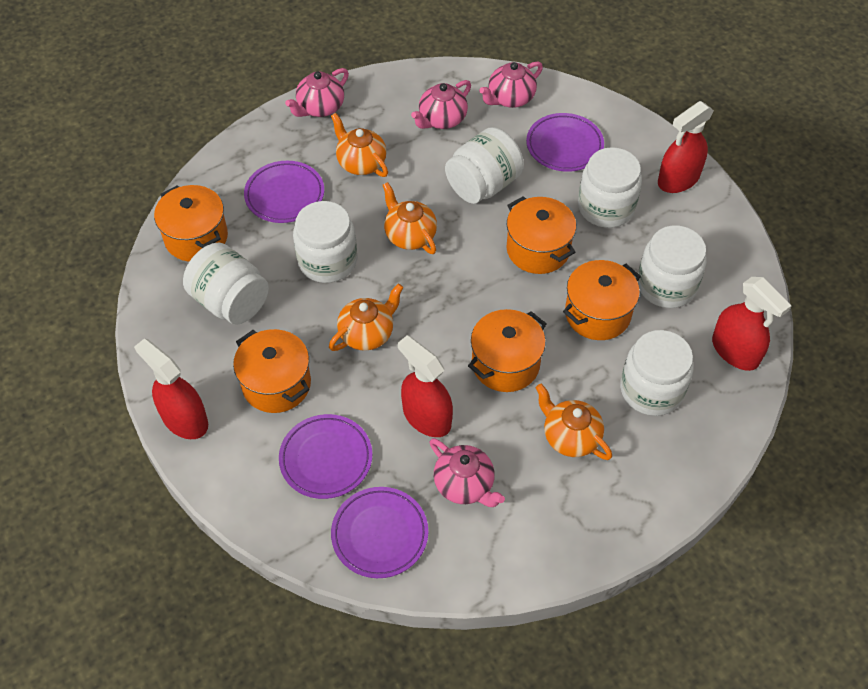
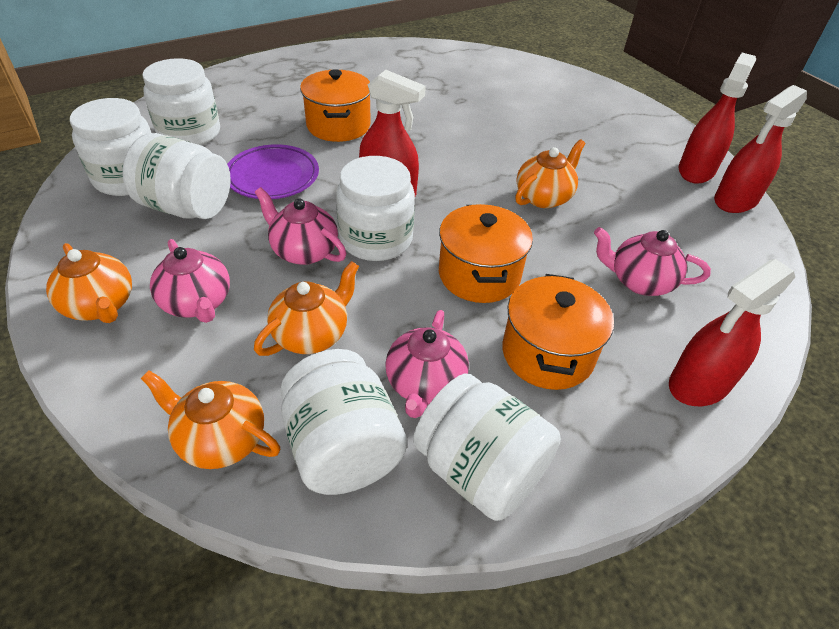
orange pot: [154,185,228,262] [233,329,311,413] [468,309,547,392] [506,196,576,274] [563,260,641,340] = 5 -> [300,69,371,142] [439,204,533,303] [502,274,614,390] = 3
purple plate: [244,161,324,223] [279,414,372,499] [331,487,428,578] [526,113,604,172] = 4 -> [227,144,319,199] = 1

